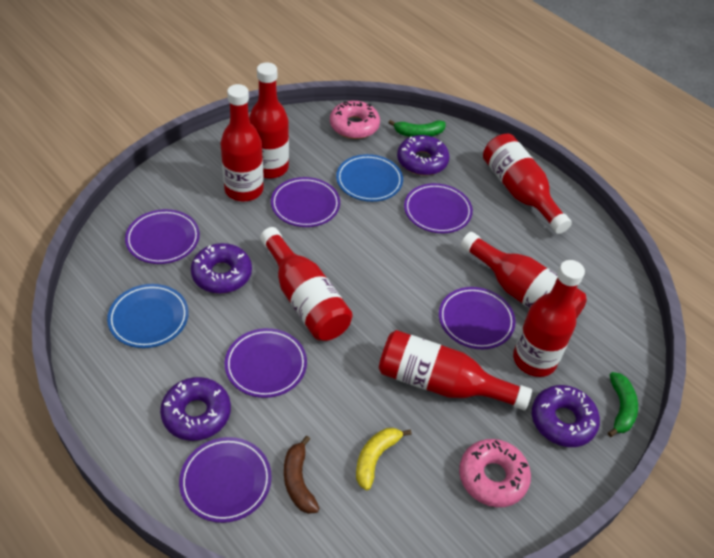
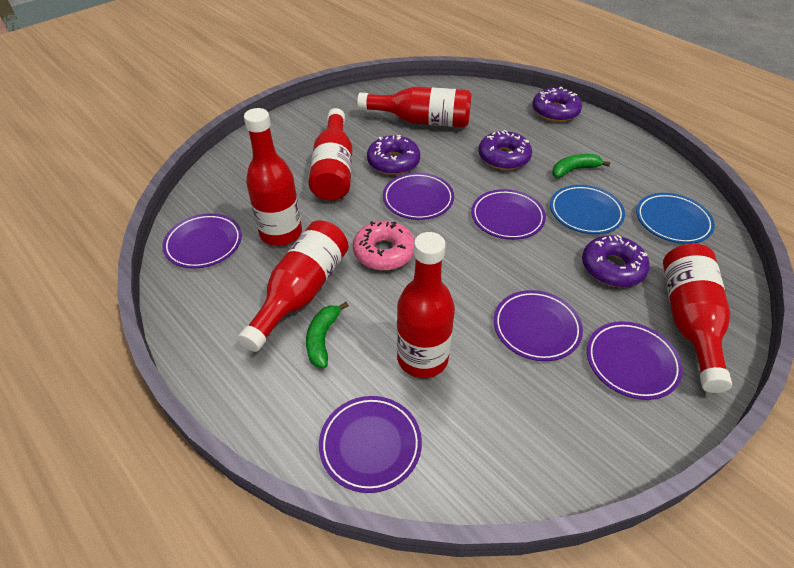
brown banana: [284,436,320,514] = 1 -> none = 0
pink donut: [330,101,380,139] [459,439,531,507] = 2 -> [353,221,415,271] = 1
red bottle: [220,84,264,202] [249,62,289,179] [260,227,353,341] [379,330,532,411] [460,232,587,319] [483,134,572,234] [513,260,585,377] = 7 -> [238,220,349,352] [244,108,302,246] [309,108,352,201] [357,87,472,127] [397,232,455,378] [663,244,732,393] = 6
yellow banana: [356,428,412,490] = 1 -> none = 0

